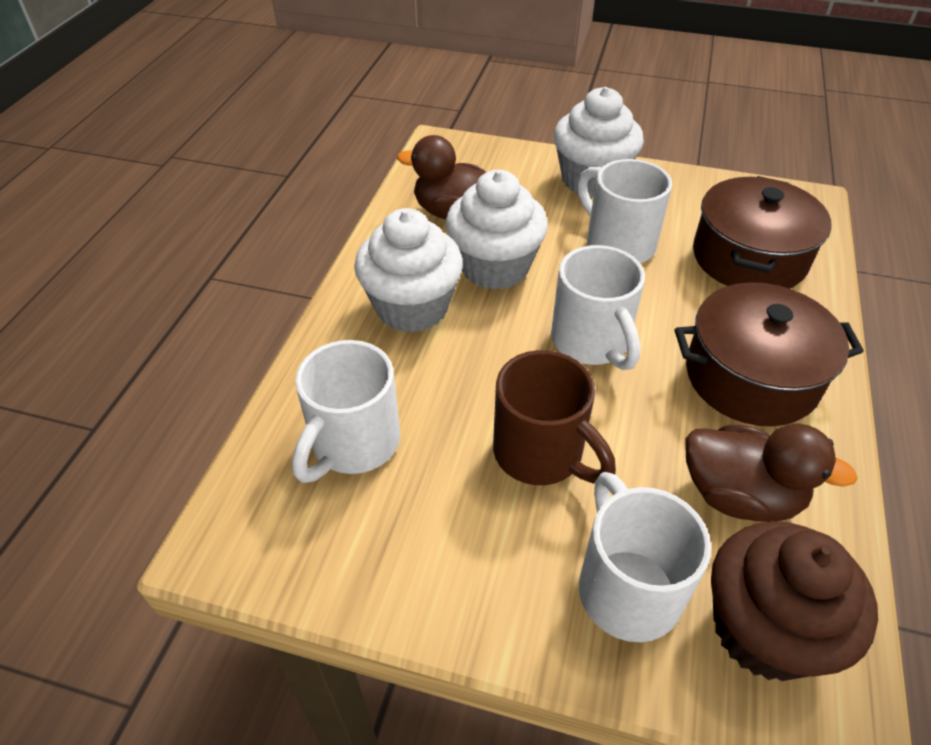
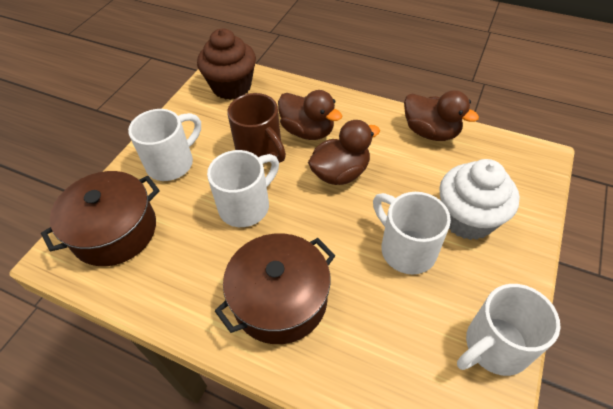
brown duck: [397,135,486,219] [685,424,858,522] = 2 -> [278,90,342,140] [308,120,380,185] [404,90,479,141] = 3
white cupcake: [354,208,463,333] [446,170,548,290] [554,87,644,197] = 3 -> [439,159,520,240] = 1

